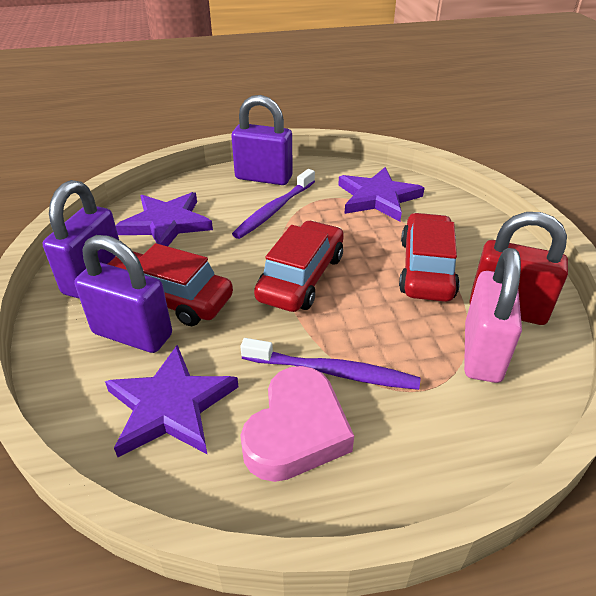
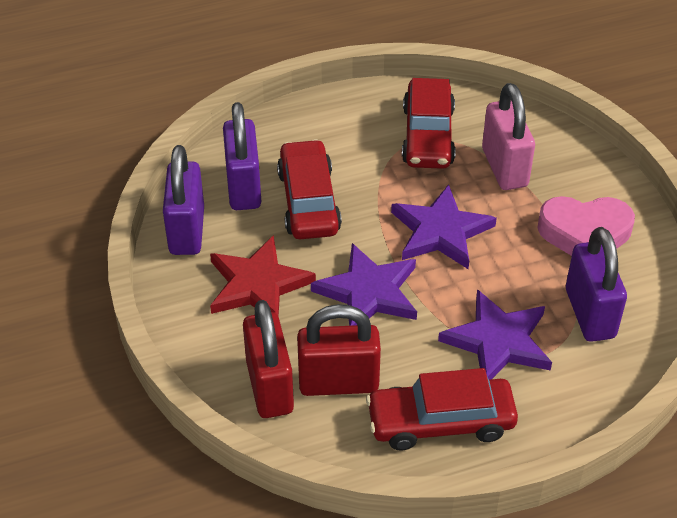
purple toothbrush: [232,169,315,239] [240,338,421,390] = 2 -> none = 0
red padlock: [469,212,568,325] = 1 -> [243,300,294,418] [297,304,381,396] = 2
red star: none = 0 -> [210,235,316,317] = 1

